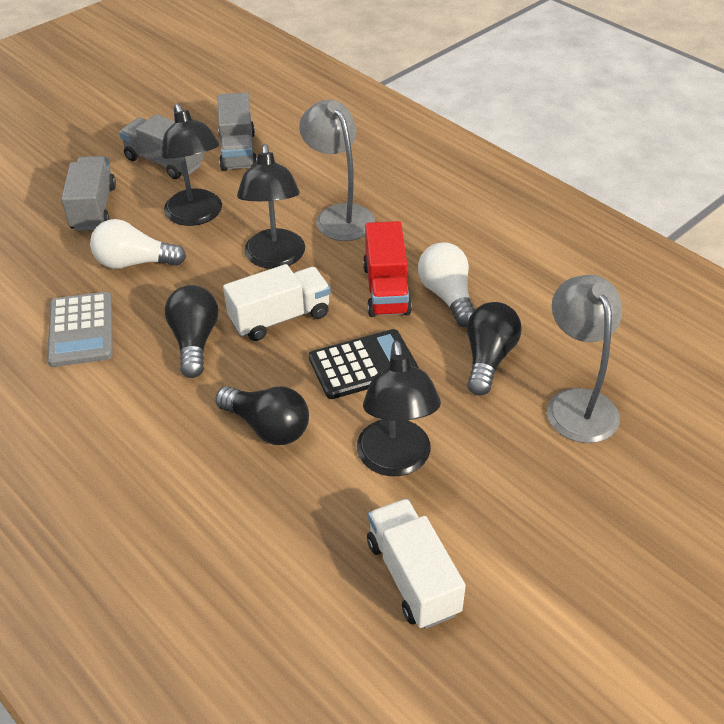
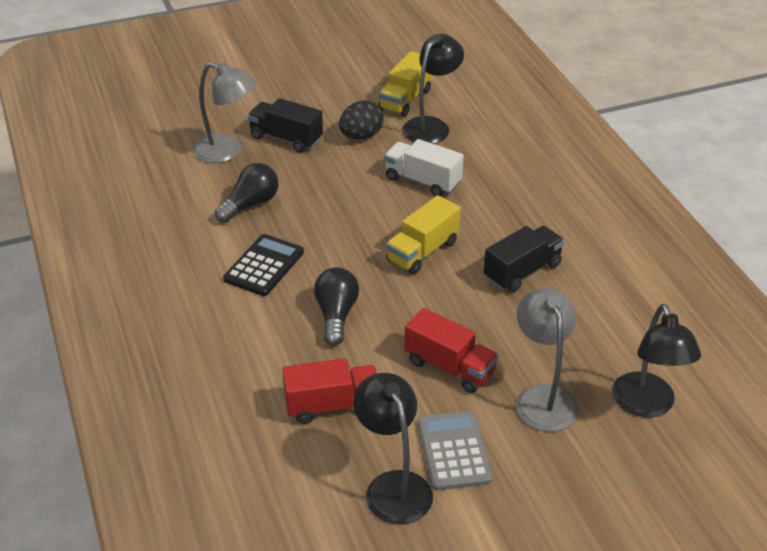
black egg: none = 0 -> [339,100,384,139] = 1
black light bulb: [165,285,218,378] [215,386,309,445] [467,302,522,396] = 3 -> [215,163,279,223] [314,267,359,346] = 2
black truck: none = 0 -> [248,98,323,153] [484,226,564,292] = 2
grey truck: [61,156,116,231] [119,114,204,179] [218,92,257,171] = 3 -> none = 0
red truck: [363,221,412,317] = 1 -> [282,359,377,424] [404,308,499,393] = 2
white light bulb: [90,219,186,269] [418,243,475,328] = 2 -> none = 0
white truck: [223,264,331,341] [367,499,466,629] = 2 -> [384,139,464,196] = 1
yellow truck: none = 0 -> [379,51,432,117] [386,195,461,274] = 2

